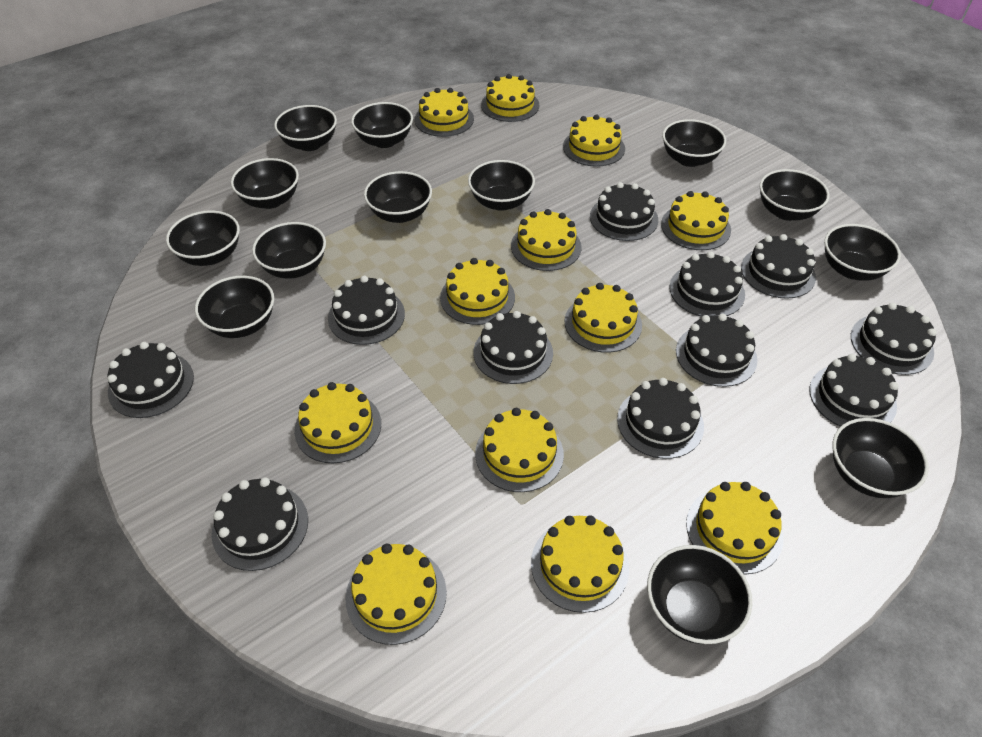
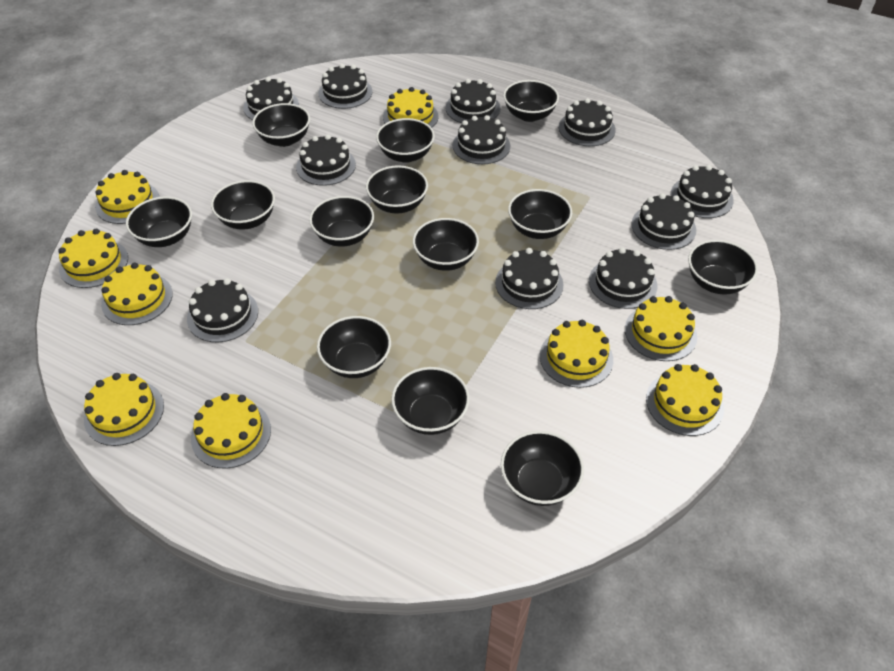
yellow cake: [294,382,381,463] [345,544,447,645] [414,88,474,137] [440,258,515,325] [475,408,564,492] [481,74,539,122] [511,209,582,271] [531,515,629,613] [563,114,625,167] [565,283,642,353] [661,191,731,250] [686,482,784,574] = 12 -> [58,229,128,288] [84,373,164,446] [95,170,159,224] [101,263,173,325] [191,393,271,468] [383,87,439,128] [540,320,613,388] [625,296,697,361] [646,364,724,436] = 9

